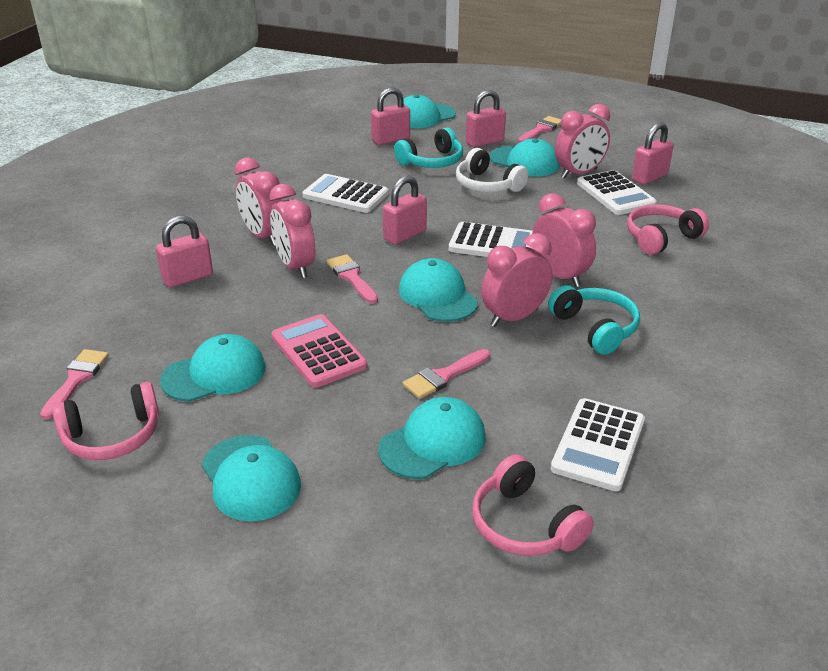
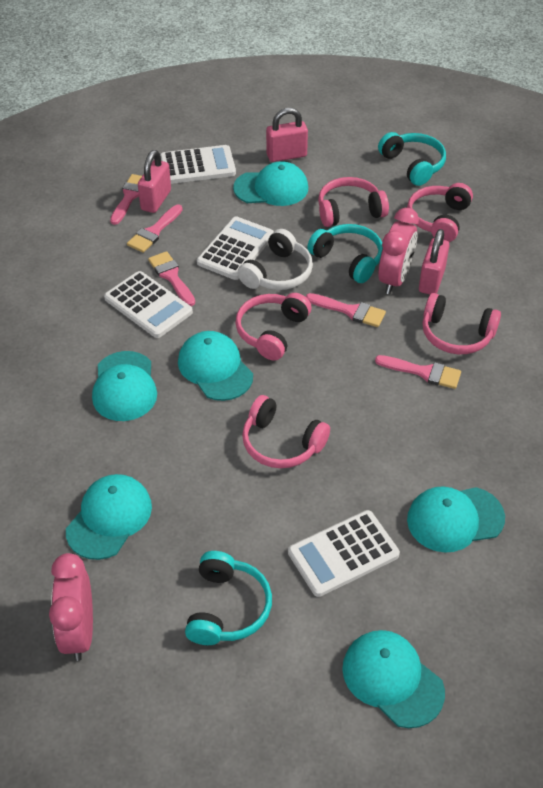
pink brush: [40,349,109,420] [326,254,378,304] [403,349,490,399] [518,116,561,143] = 4 -> [110,174,142,225] [127,204,183,253] [148,251,195,306] [306,293,386,327] [375,355,461,389] = 5
pink calculator: [271,314,367,388] = 1 -> none = 0
pink clock: [235,158,282,246] [269,184,315,278] [481,233,552,327] [532,193,596,287] [555,104,610,179] = 5 -> [49,553,93,661] [378,208,419,294] = 2
pink headphones: [52,382,159,460] [472,454,594,556] [627,204,709,255] = 3 -> [235,293,311,360] [242,395,330,468] [318,177,389,227] [407,183,473,242] [422,293,501,354] = 5
pink padlock: [156,216,213,288] [371,88,410,145] [383,176,427,245] [466,90,506,147] [632,122,674,185] = 5 -> [138,150,171,213] [266,108,308,162] [419,229,449,294] = 3
turquoise headphones: [394,127,463,168] [548,285,640,355] = 2 -> [185,551,272,645] [307,224,383,283] [378,132,446,186] = 3

